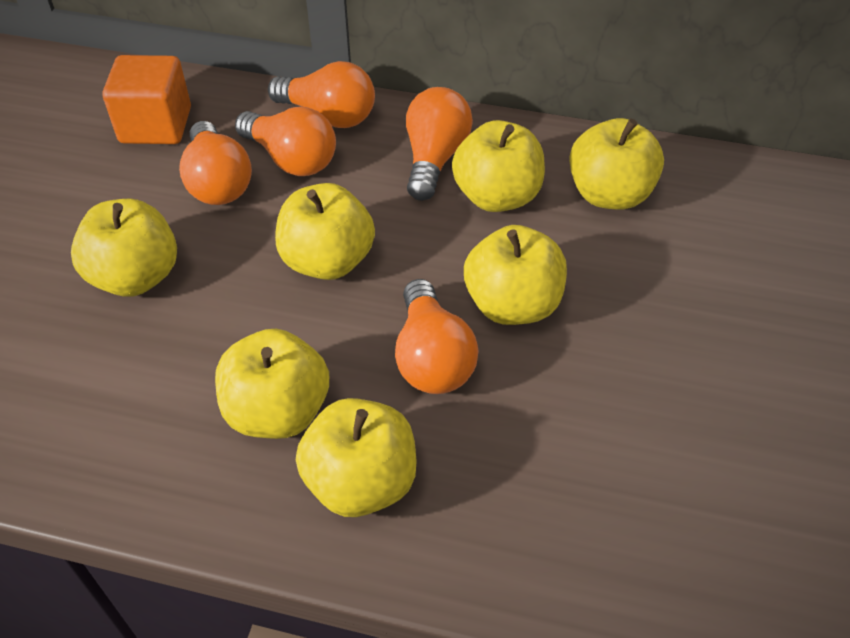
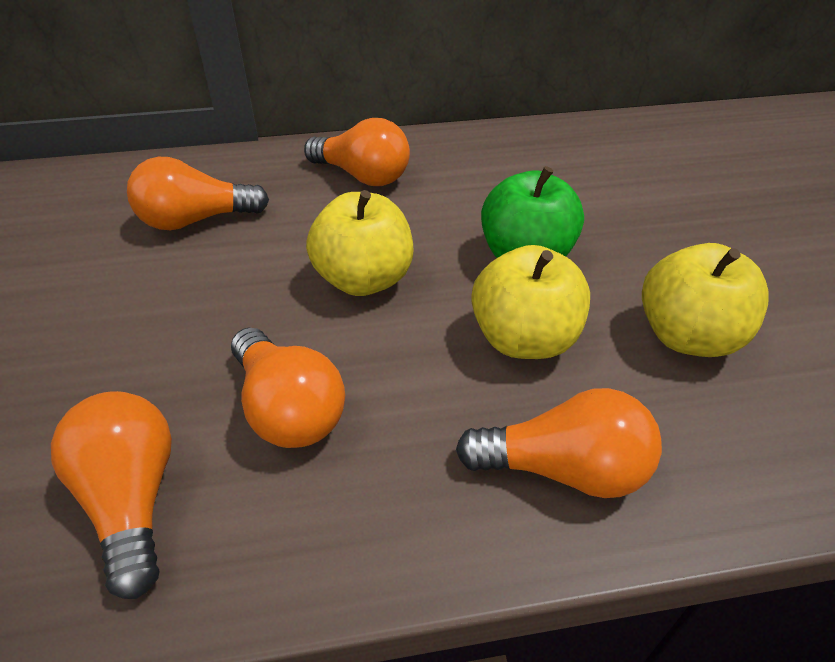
green apple: none = 0 -> [481,166,584,258] = 1
orange cube: [103,55,191,144] = 1 -> none = 0
yellow apple: [71,198,177,297] [215,329,329,439] [275,183,375,280] [296,398,417,517] [452,120,545,212] [464,225,567,325] [569,118,664,210] = 7 -> [306,190,413,296] [471,245,590,359] [642,243,769,357] = 3

